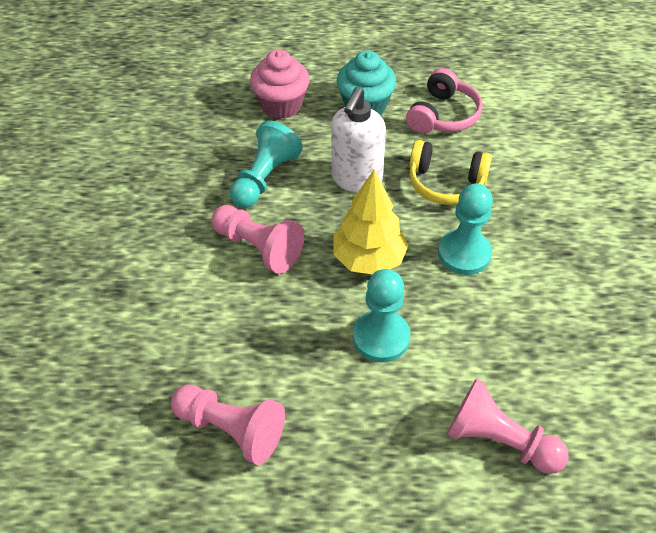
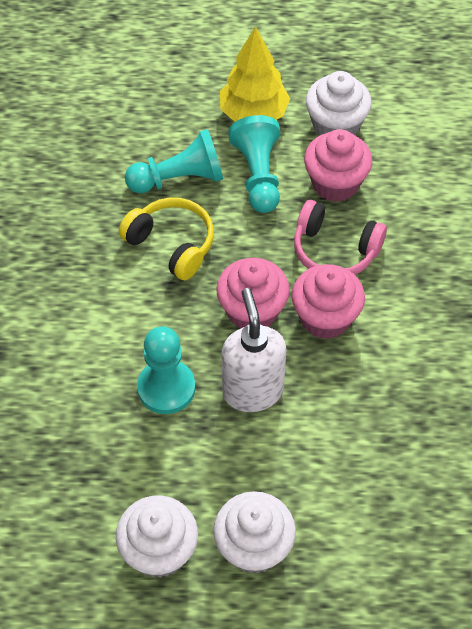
pink cupcake: [250,49,310,119] = 1 -> [216,258,290,329] [292,264,365,339] [304,129,372,202] = 3
pink pawn: [171,384,285,465] [211,205,304,274] [447,378,569,474] = 3 -> none = 0
turquoise cupcake: [337,50,396,115] = 1 -> none = 0
white cupcake: none = 0 -> [116,495,198,578] [213,491,296,574] [306,71,372,135] = 3

